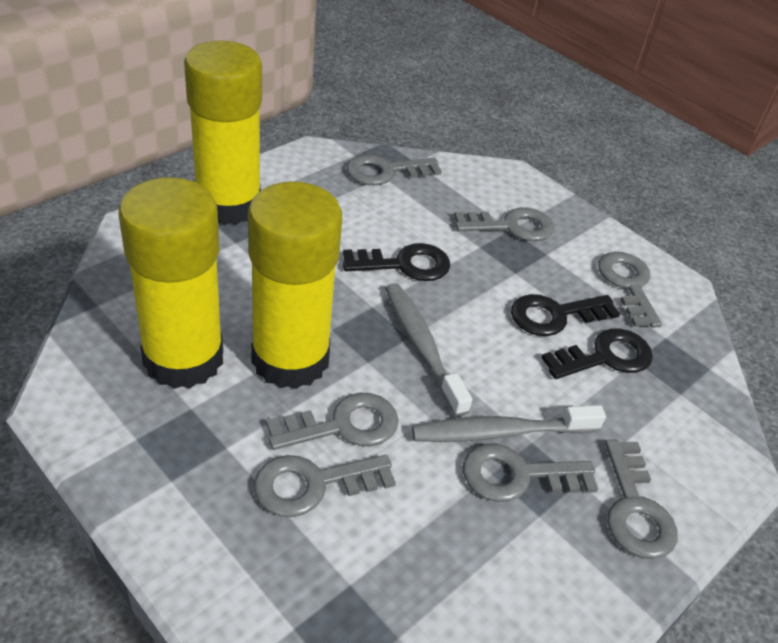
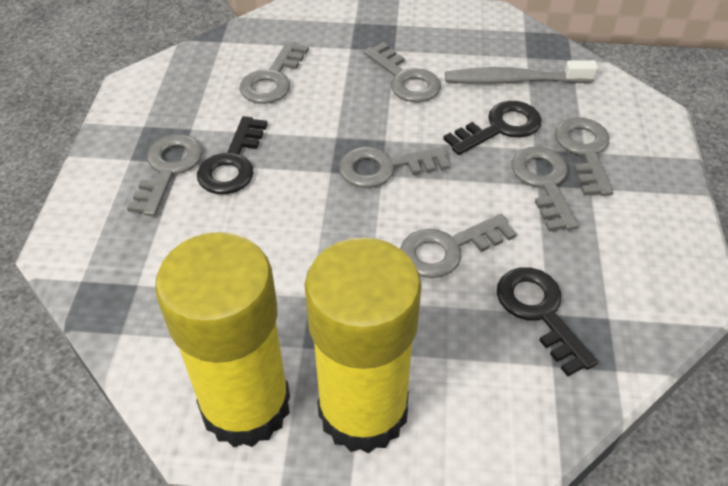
grey toothbrush: [385,283,472,417] [412,405,606,442] = 2 -> [445,60,598,84] = 1
yellow glue stick: [119,177,223,389] [184,41,262,225] [248,182,342,389] = 3 -> [155,232,290,447] [304,237,422,453] = 2

